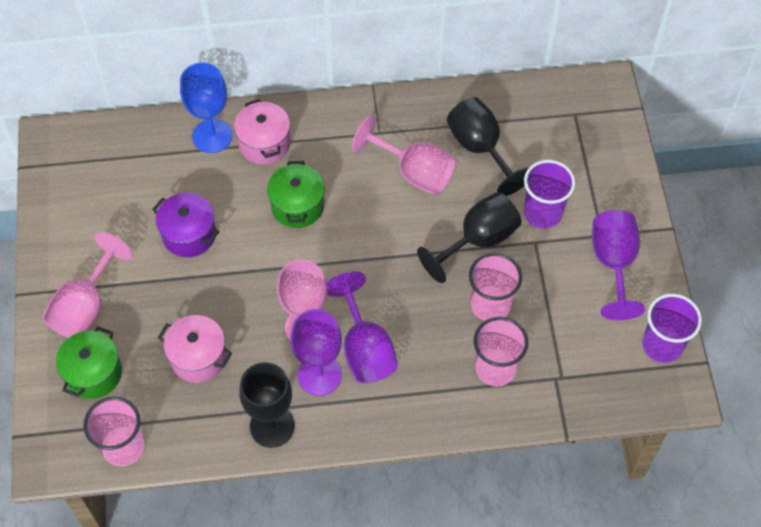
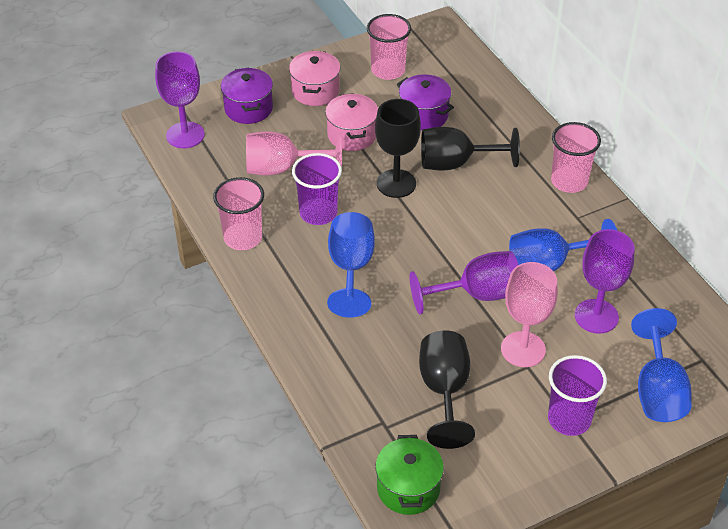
blue goblet: [180,63,232,153] = 1 -> [327,212,375,317] [509,219,617,271] [631,308,692,422] = 3
green pot: [56,326,122,399] [267,161,325,228] = 2 -> [375,435,444,515] = 1
pink goblet: [42,232,133,338] [277,259,327,340] [352,115,456,195] = 3 -> [246,132,342,175] [501,262,558,367] = 2
purple pot: [152,193,219,257] = 1 -> [221,68,273,124] [397,74,454,131] = 2

